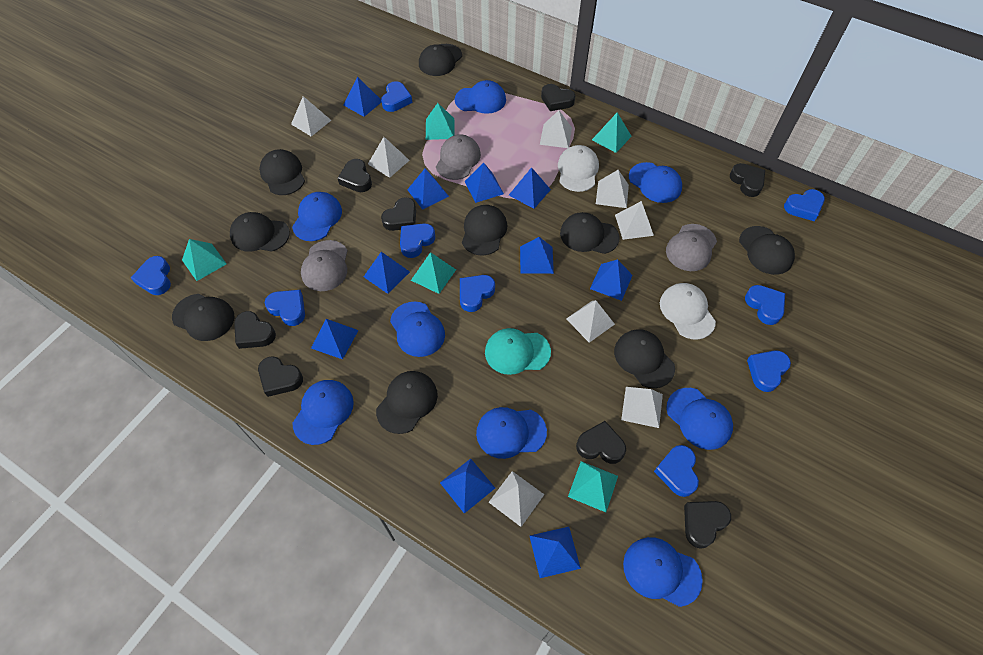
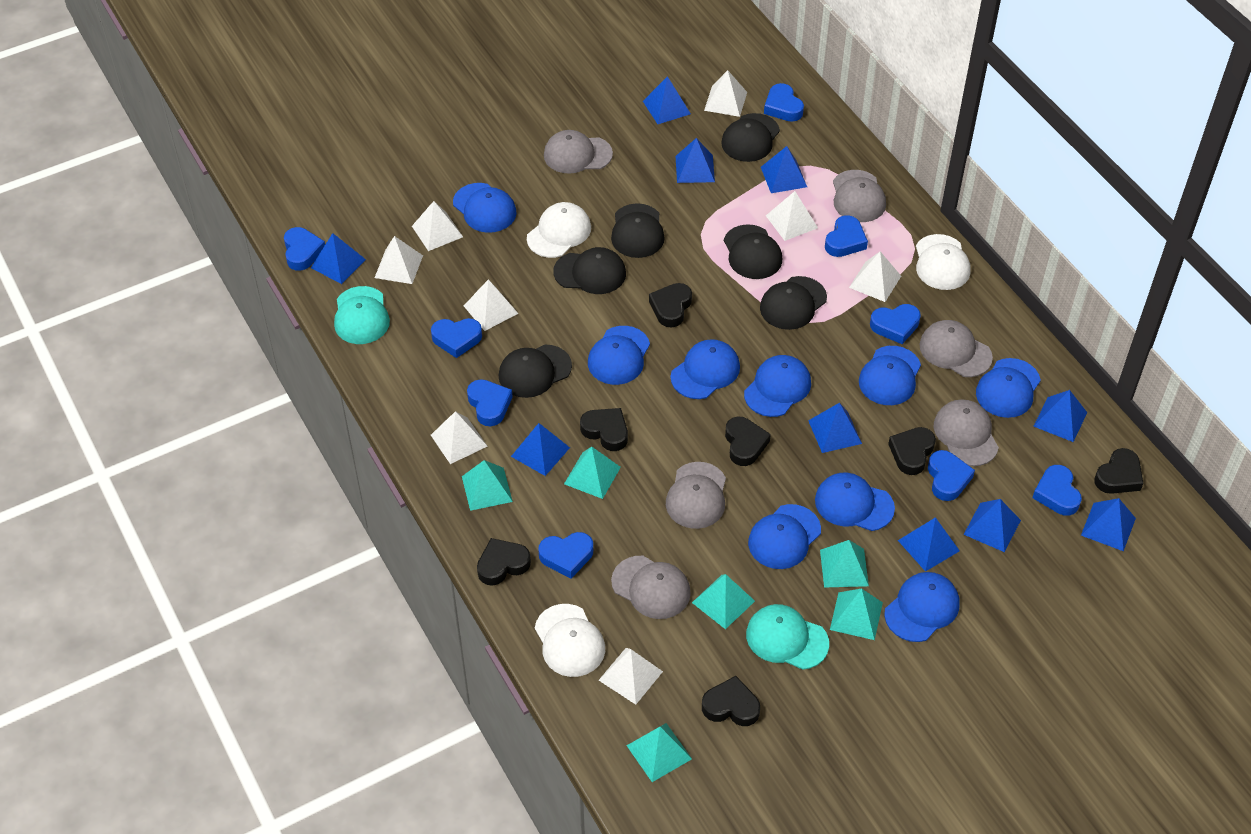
black cap: [172,294,234,341] [230,212,290,252] [259,149,305,195] [376,371,438,434] [419,44,462,76] [462,205,507,256] [560,212,620,254] [614,329,675,388] [739,226,795,275] = 9 -> [498,345,572,398] [553,247,626,294] [611,203,665,258] [721,113,780,162] [724,224,782,279] [760,276,827,330] = 6
black heart: [234,311,276,349] [258,356,303,397] [337,159,372,192] [381,197,416,231] [541,84,575,111] [576,421,626,464] [684,501,731,549] [730,163,765,197] = 8 -> [477,538,531,586] [580,408,628,451] [649,283,692,327] [702,676,760,726] [725,417,771,466] [888,427,936,475] [1094,448,1144,494] = 7
blue cap: [292,192,342,241] [292,380,354,445] [390,302,445,357] [455,80,506,114] [476,407,547,459] [623,537,703,607] [629,162,682,203] [666,388,733,450] = 8 -> [453,183,516,233] [588,326,650,385] [670,339,740,399] [744,355,811,417] [748,504,821,569] [815,473,895,531] [859,346,921,405] [884,572,959,642] [976,358,1041,418] = 9
grey cap: [301,240,348,291] [436,134,481,180] [666,224,717,271] = 3 -> [544,130,613,174] [611,556,691,619] [666,462,726,529] [833,170,886,222] [920,320,993,377] [934,399,999,466] = 6
turquoise cap: [485,328,551,375] = 1 -> [334,286,390,344] [746,604,829,670] = 2
turquoise pyramid: [182,239,227,281] [411,252,456,294] [426,103,455,140] [568,461,618,512] [592,112,632,153] = 5 -> [462,460,513,511] [564,447,621,499] [627,723,692,782] [692,574,755,629] [820,540,869,588] [830,589,883,640] = 6
white cap: [558,145,599,192] [660,283,716,340] = 2 -> [527,202,591,258] [535,604,605,677] [916,234,971,290] = 3

